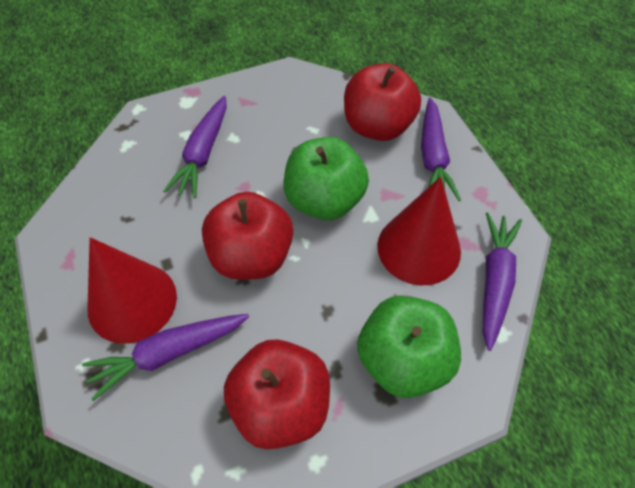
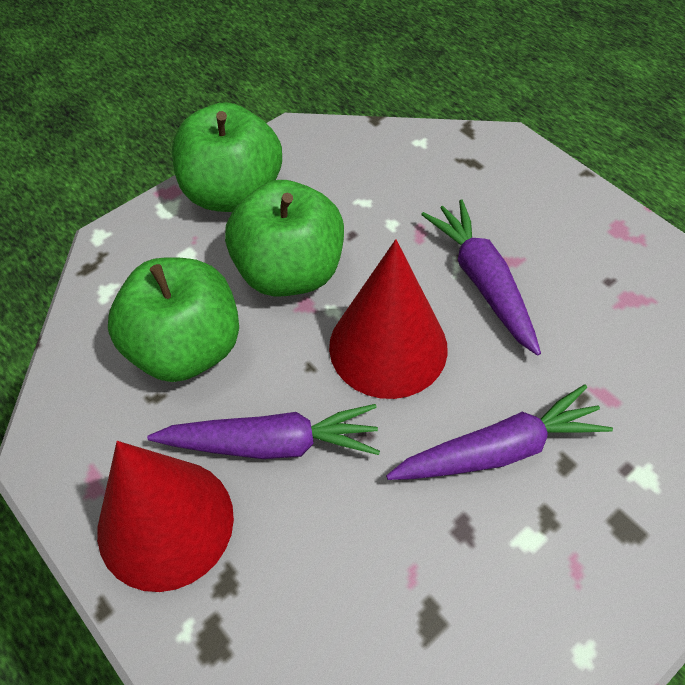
green apple: [284,137,369,220] [357,295,461,398] = 2 -> [108,257,239,382] [172,102,282,212] [225,180,344,297] = 3
purple carrot: [82,314,249,401] [163,96,227,199] [421,98,461,201] [483,212,522,351] = 4 -> [147,404,380,459] [386,385,613,480] [421,199,541,356] = 3
red apple: [202,192,293,280] [224,339,330,449] [344,63,421,141] = 3 -> none = 0

